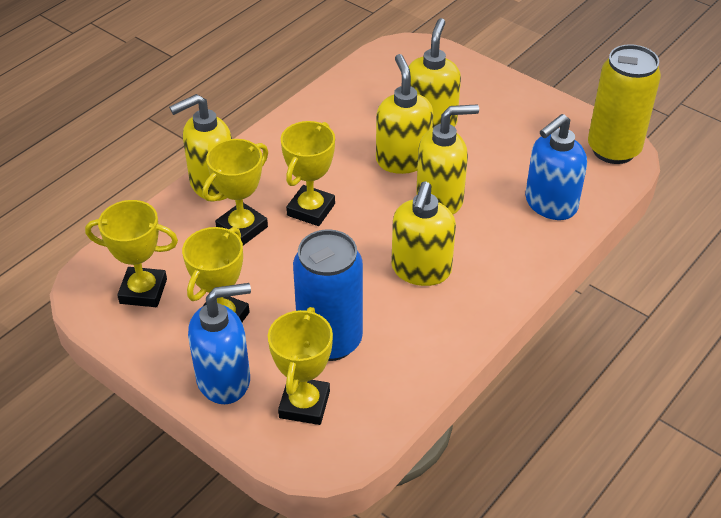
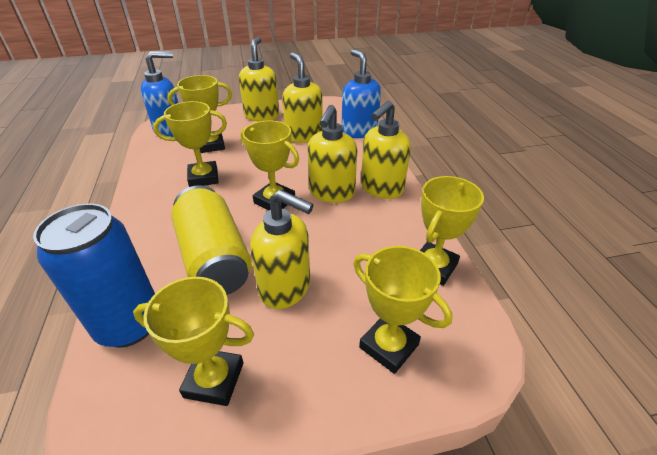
yellow trophy: [85,200,178,307] [182,227,250,322] [202,139,268,245] [268,307,333,425] [281,121,335,226] = 5 -> [133,277,254,406] [153,101,227,187] [168,75,232,153] [240,120,299,210] [353,246,453,374] [420,176,484,286] = 6

